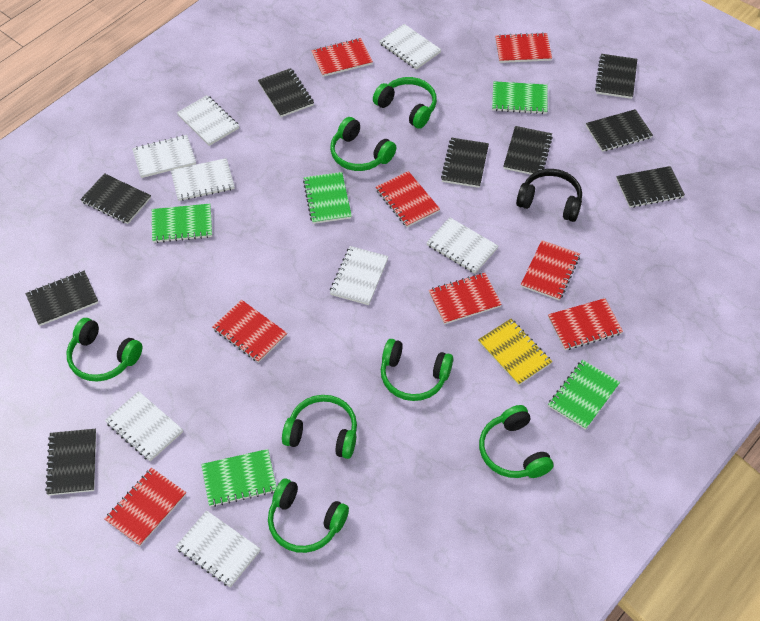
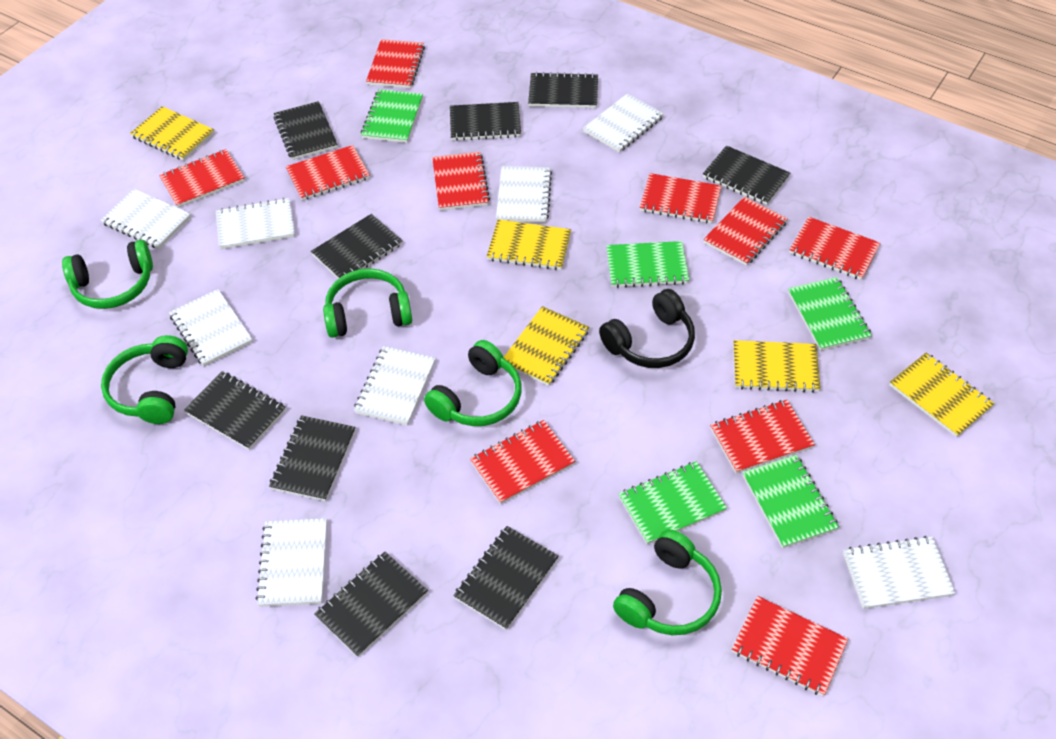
green headphones: [67,318,142,382] [268,479,349,553] [282,395,357,459] [330,117,396,171] [373,77,437,129] [381,339,453,401] [479,405,554,478] = 7 -> [62,240,153,309] [101,335,188,424] [323,268,412,338] [424,340,522,426] [613,529,722,635] = 5
red notebook: [105,468,186,546] [212,300,287,363] [311,38,373,77] [376,171,440,227] [429,273,502,324] [495,32,552,63] [521,240,580,300] [548,298,623,350] = 8 -> [159,149,245,208] [286,145,370,201] [366,39,425,88] [432,152,490,211] [470,420,575,504] [640,173,722,223] [703,196,788,266] [710,400,815,474] [732,596,848,696] [789,217,881,280] = 10
yellow notebook: [478,319,552,385] = 1 -> [130,106,214,161] [487,220,571,270] [503,306,589,386] [733,340,821,393] [889,353,994,437] = 5

